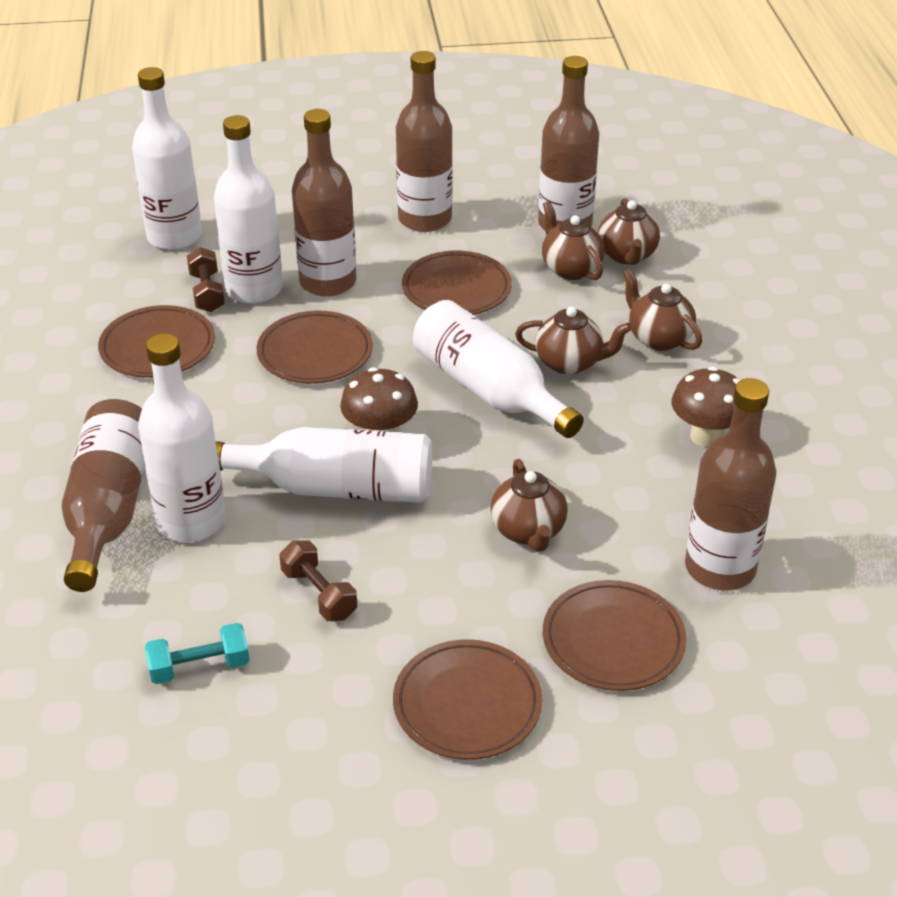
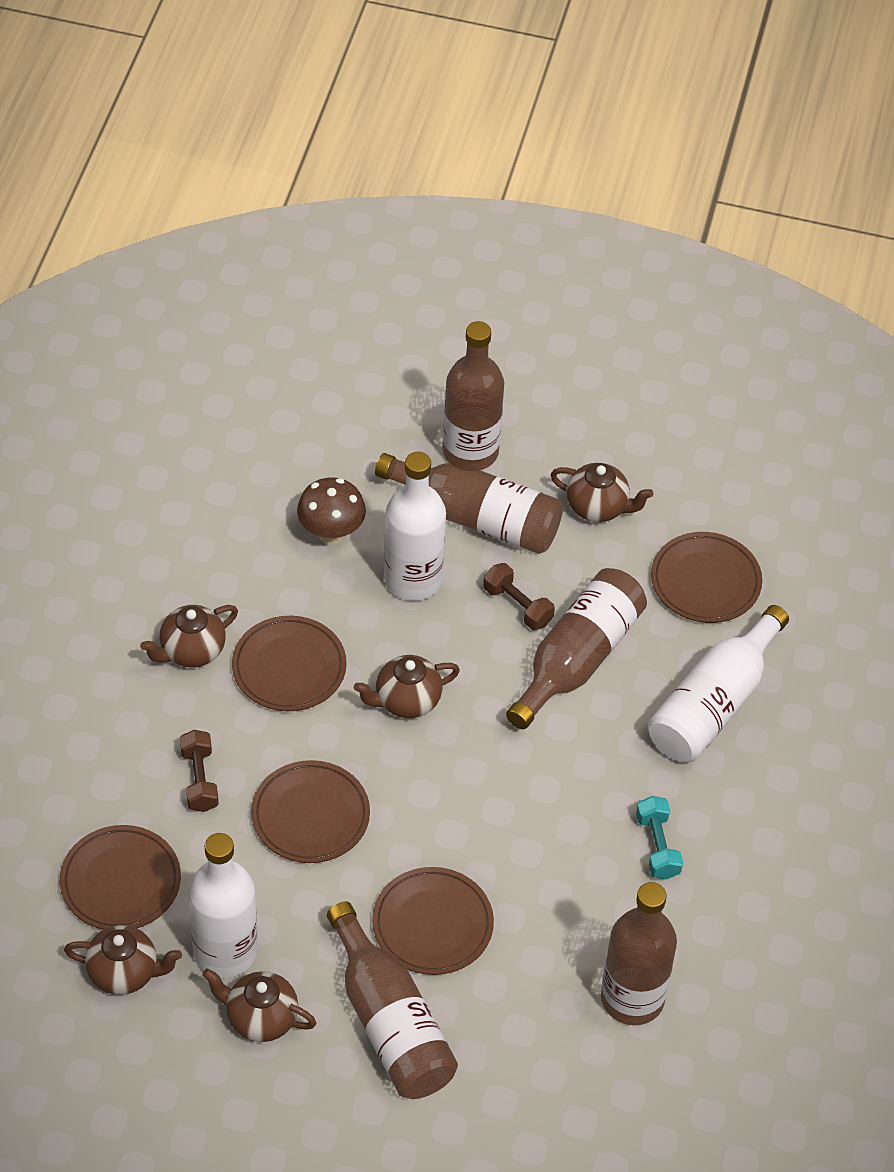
brown mushroom: [340,367,418,432] [672,367,740,447] = 2 -> [297,477,366,545] = 1
white bottle: [132,67,202,250] [138,333,226,542] [214,115,283,304] [216,427,432,503] [413,300,584,438] = 5 -> [188,833,258,978] [384,452,446,601] [648,605,789,762] = 3

